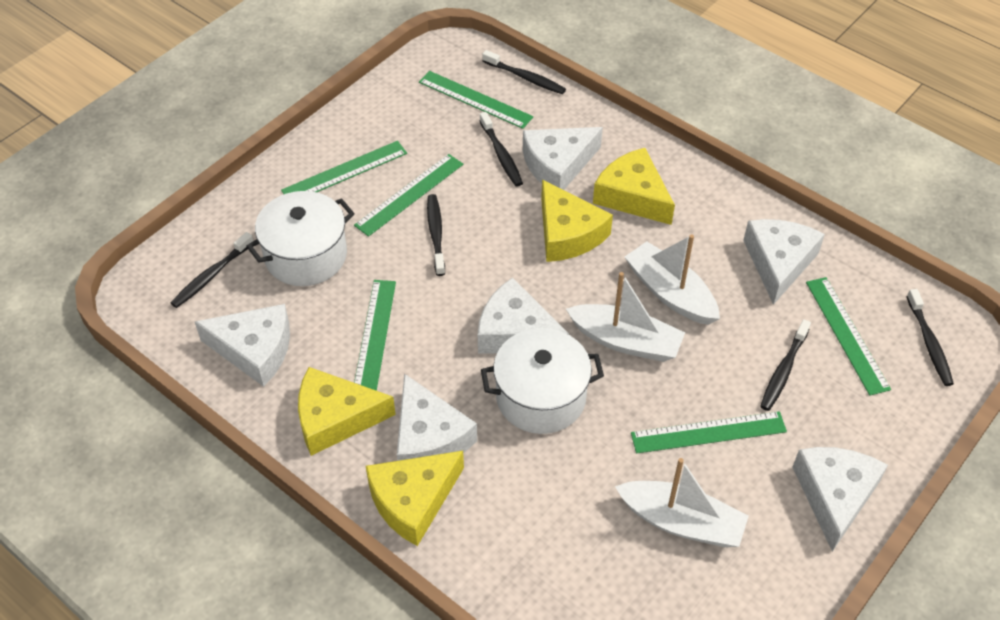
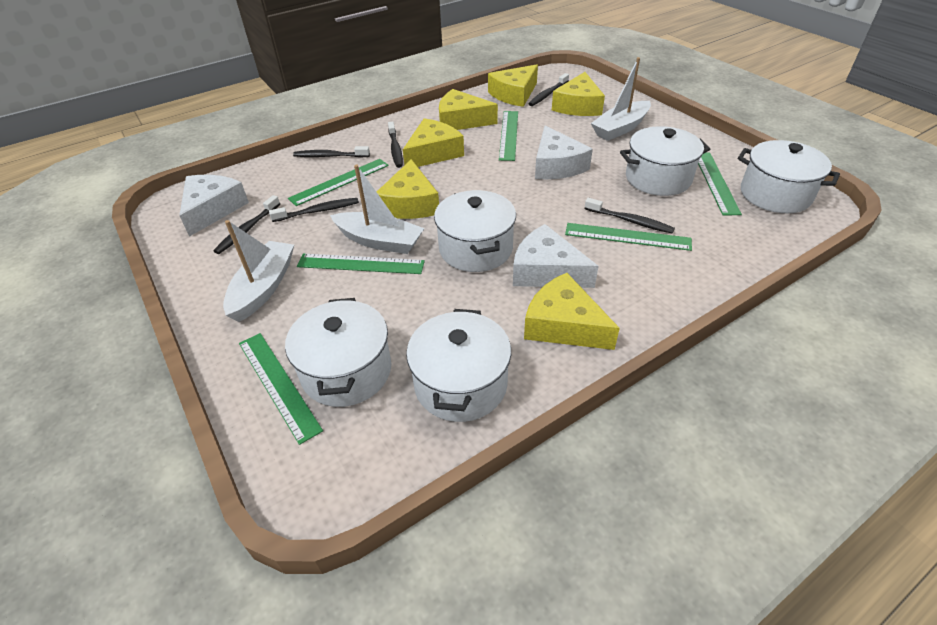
white cheese: [195,304,290,387] [397,374,477,461] [478,277,569,354] [523,127,603,190] [743,219,825,305] [792,447,888,552] = 6 -> [179,175,249,237] [513,224,599,288] [535,125,593,179] = 3
white pot: [246,191,355,286] [481,328,604,434] = 2 -> [285,298,391,407] [406,309,511,422] [434,190,516,272] [620,126,710,196] [738,140,840,213] = 5
yellow cheese: [298,367,396,456] [366,451,464,546] [541,180,613,262] [593,148,675,225] = 4 -> [377,159,439,219] [403,119,464,167] [439,89,498,130] [488,65,538,107] [524,273,620,350] [552,72,605,116] = 6

